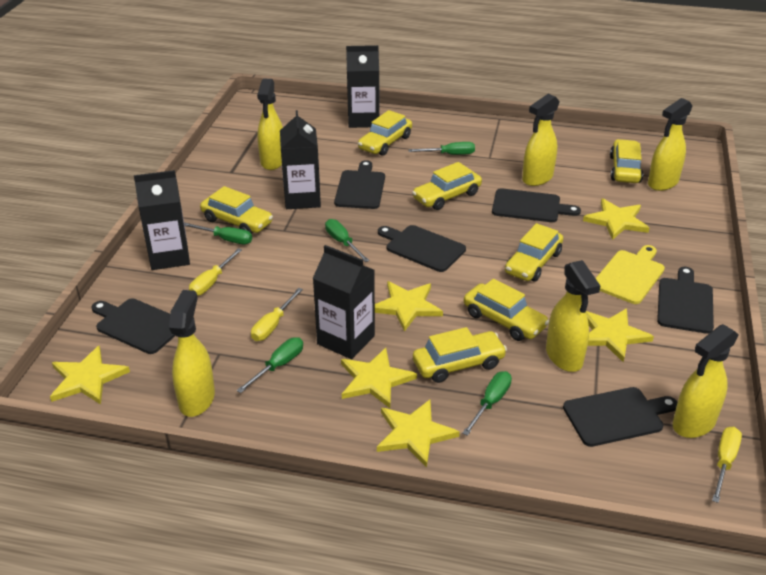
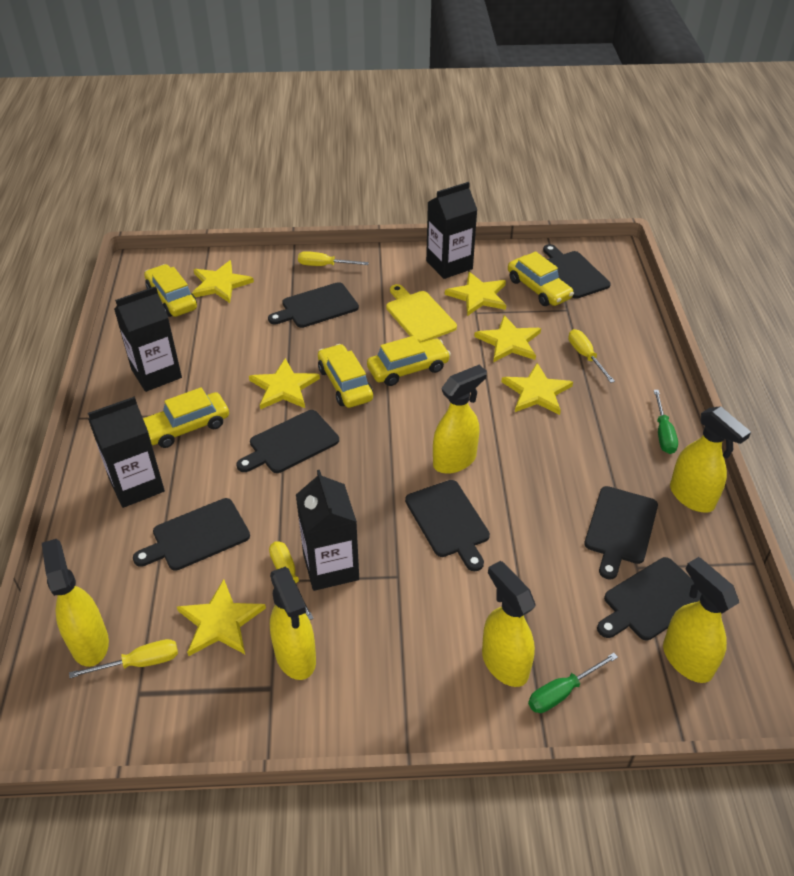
black cutting board: [91,298,175,354] [334,160,385,209] [378,225,466,272] [492,188,581,222] [563,387,678,447] [657,267,714,334] = 6 -> [133,498,250,571] [236,410,339,473] [268,282,359,328] [405,480,490,571] [543,244,611,299] [584,486,658,580] [597,557,702,640] = 7
green screwdriver: [184,222,252,244] [237,337,303,393] [325,219,370,262] [408,142,475,155] [462,371,512,436] = 5 -> [528,653,618,713] [654,390,678,454] = 2
yellow car: [200,186,273,234] [358,110,412,156] [412,162,482,210] [413,327,507,383] [464,279,549,341] [505,223,563,281] [610,139,643,183] = 7 -> [143,387,229,448] [144,264,197,317] [318,344,373,408] [367,336,451,386] [508,251,574,306] = 5
yellow screwdriver: [189,248,242,296] [251,288,303,341] [712,427,742,503] = 3 -> [69,639,178,678] [269,541,314,620] [298,251,369,266] [568,329,615,383] = 4

